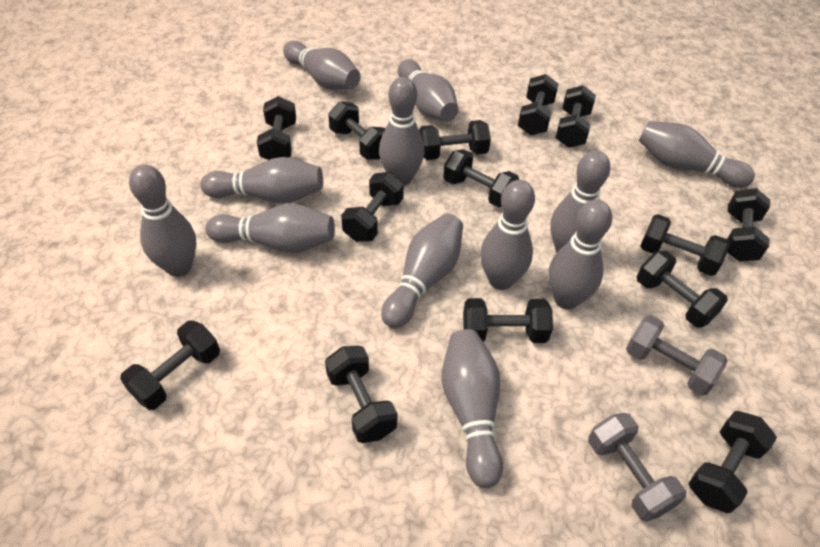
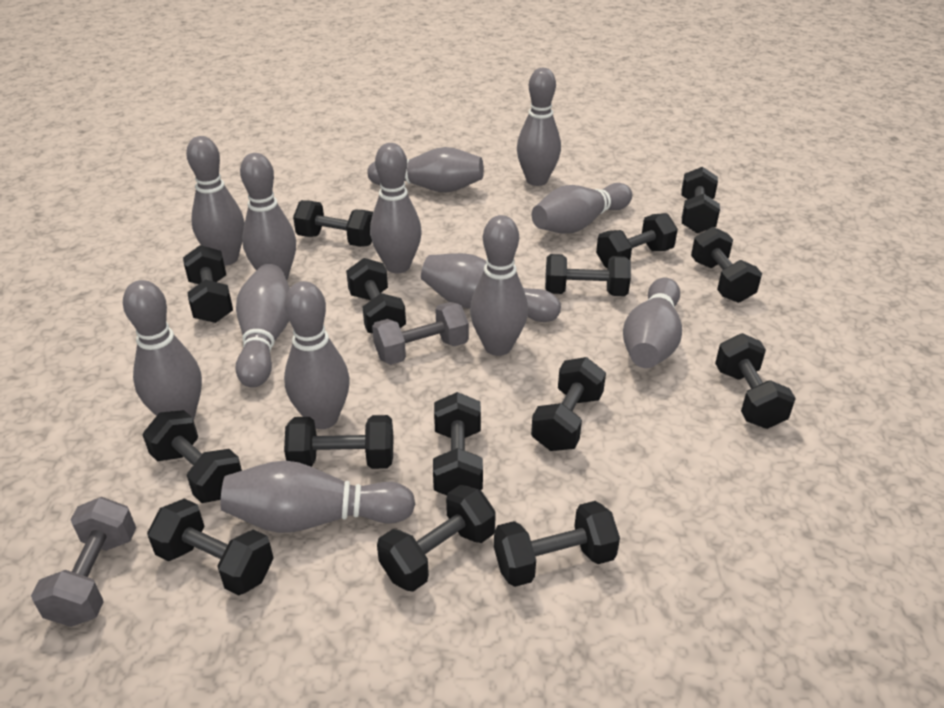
black dumbbell: [120,321,220,410] [257,96,296,160] [325,346,398,443] [328,101,385,160] [341,172,404,242] [419,120,491,160] [443,149,519,207] [463,298,553,343] [518,74,559,135] [556,85,596,148] [637,251,728,328] [640,214,729,276] [688,411,777,513] [727,188,770,262] = 14 -> [142,410,242,503] [147,498,274,595] [183,245,233,323] [284,415,393,469] [293,200,373,247] [346,258,406,334] [377,485,496,592] [433,392,483,495] [494,501,620,587] [531,357,606,451] [545,254,631,296] [596,213,678,269] [681,167,720,233] [691,227,762,303] [715,333,796,429] = 15
grey bowling pin: [129,165,196,277] [201,157,323,204] [206,204,335,253] [283,41,360,90] [379,77,425,186] [381,213,463,328] [398,59,458,121] [442,329,503,488] [480,180,535,290] [548,200,612,309] [550,151,610,253] [639,121,755,188] = 12 -> [123,280,202,420] [186,136,245,266] [221,460,415,533] [236,264,290,388] [240,153,296,280] [284,281,350,429] [367,147,484,192] [370,143,422,273] [421,253,561,322] [470,215,528,356] [517,68,561,186] [532,183,632,234] [623,278,682,368] = 13

